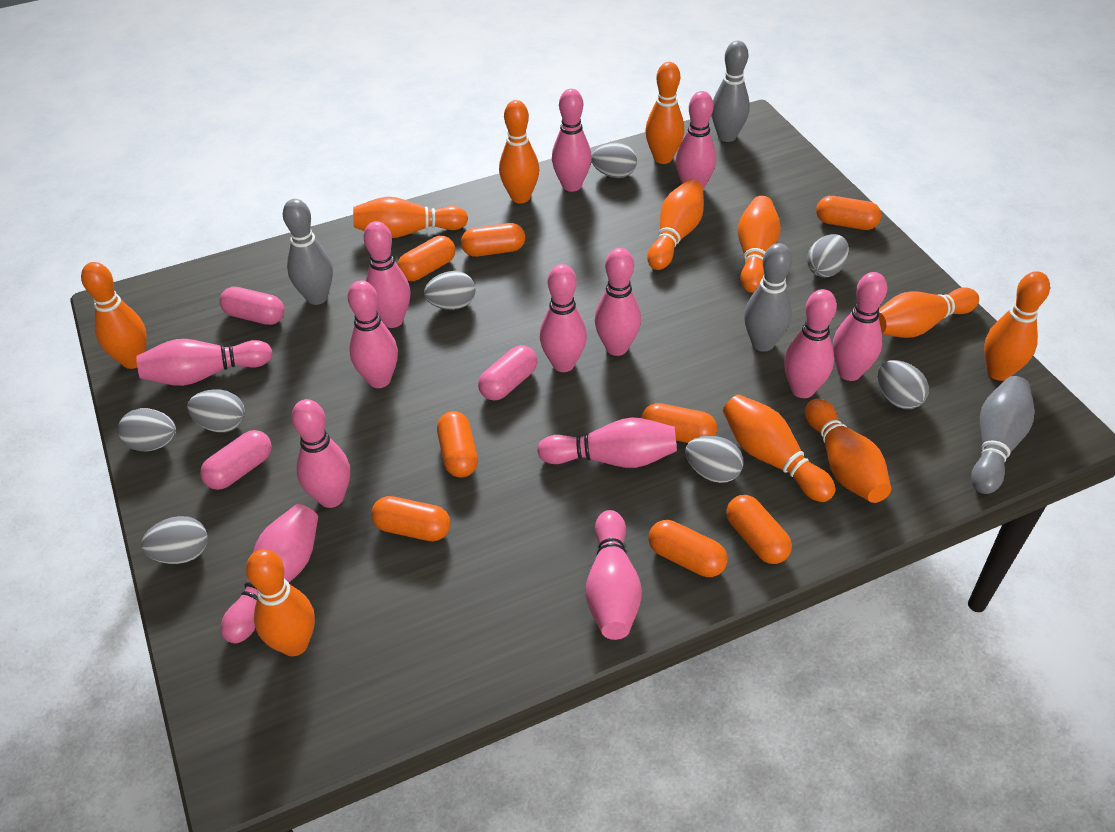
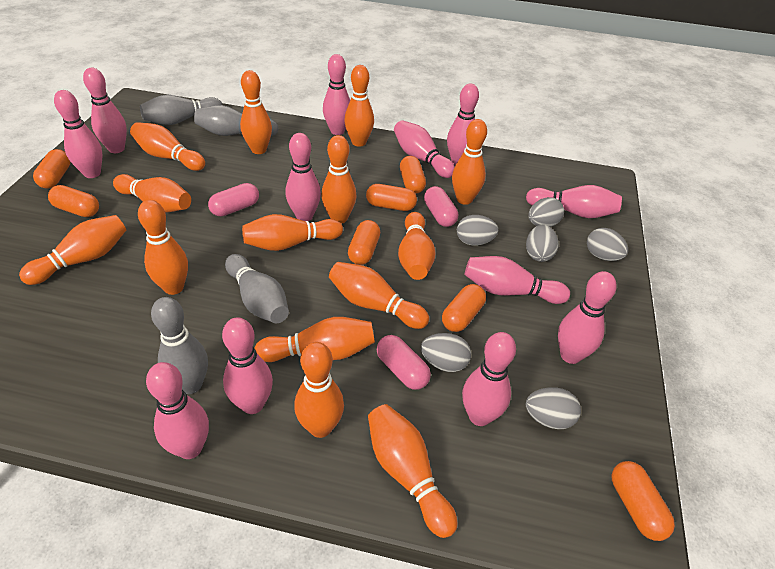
grey egg: [118,408,176,451] [141,516,208,564] [187,389,245,433] [424,271,476,310] [591,143,637,178] [685,436,744,483] [807,234,849,277] [877,360,929,409] = 8 -> [421,333,471,372] [457,215,498,245] [526,225,558,262] [526,387,581,429] [528,197,564,227] [587,228,628,261] = 6
orange bowling pin: [81,262,147,369] [246,549,315,656] [353,196,468,238] [499,100,539,203] [645,62,684,164] [647,179,704,270] [723,394,836,502] [738,196,781,293] [805,399,891,503] [879,287,979,338] [984,271,1050,381] = 11 -> [19,215,126,285] [113,174,191,213] [130,122,205,171] [138,200,188,295] [240,70,272,154] [242,214,343,251] [255,317,375,362] [294,342,344,438] [321,135,356,224] [329,262,429,329] [344,65,374,147] [368,404,457,538] [398,212,436,280] [452,119,487,205] = 14
orange capsule: [371,496,451,541] [397,236,455,281] [437,411,478,478] [461,223,525,257] [642,403,717,443] [648,520,727,577] [726,495,792,564] [816,196,881,230] = 8 -> [33,149,70,189] [48,185,99,217] [348,220,380,265] [366,184,417,211] [400,156,426,194] [442,284,486,332] [612,461,675,541] = 7
pink bowling pin: [136,339,273,386] [221,504,318,644] [291,399,350,508] [348,280,398,388] [364,221,411,328] [537,417,677,468] [540,264,587,372] [552,89,592,192] [585,510,642,640] [595,248,641,356] [676,91,716,189] [784,289,837,398] [833,272,888,381] = 13 -> [54,90,102,178] [83,68,127,153] [146,362,209,459] [222,317,273,414] [286,133,321,222] [323,54,350,135] [394,120,455,178] [447,83,479,165] [462,332,516,426] [465,256,570,304] [526,185,622,218] [558,271,616,364] = 12

